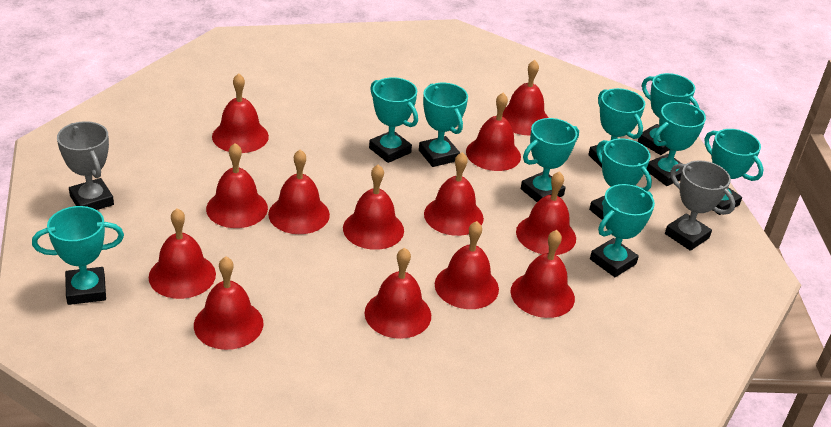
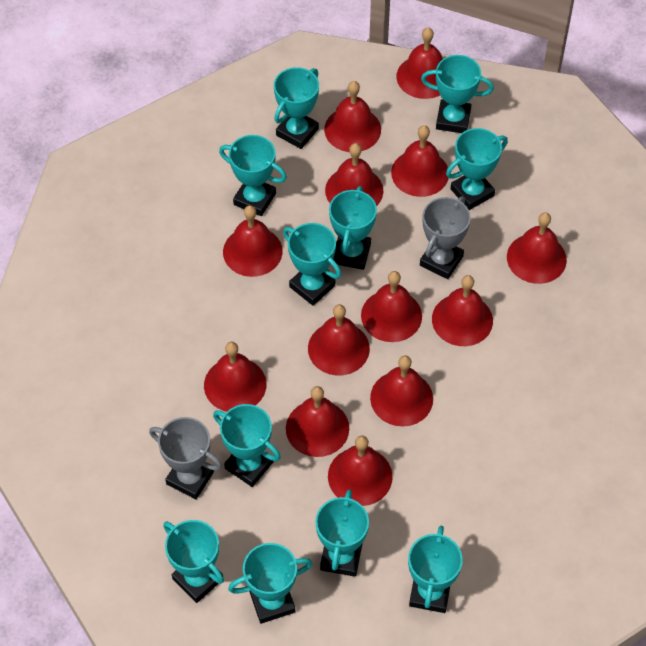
turquoise trophy: [32,206,124,305] [369,77,418,163] [419,83,468,167] [521,118,579,202] [588,88,645,168] [589,138,652,220] [590,184,655,277] [638,73,700,155] [647,102,706,186] [705,129,764,215] = 10 -> [163,520,224,603] [213,404,281,487] [219,135,287,216] [228,543,312,624] [274,67,319,149] [283,223,341,306] [315,489,369,577] [329,186,377,270] [408,526,463,613] [421,55,494,133] [446,128,508,210] = 11

